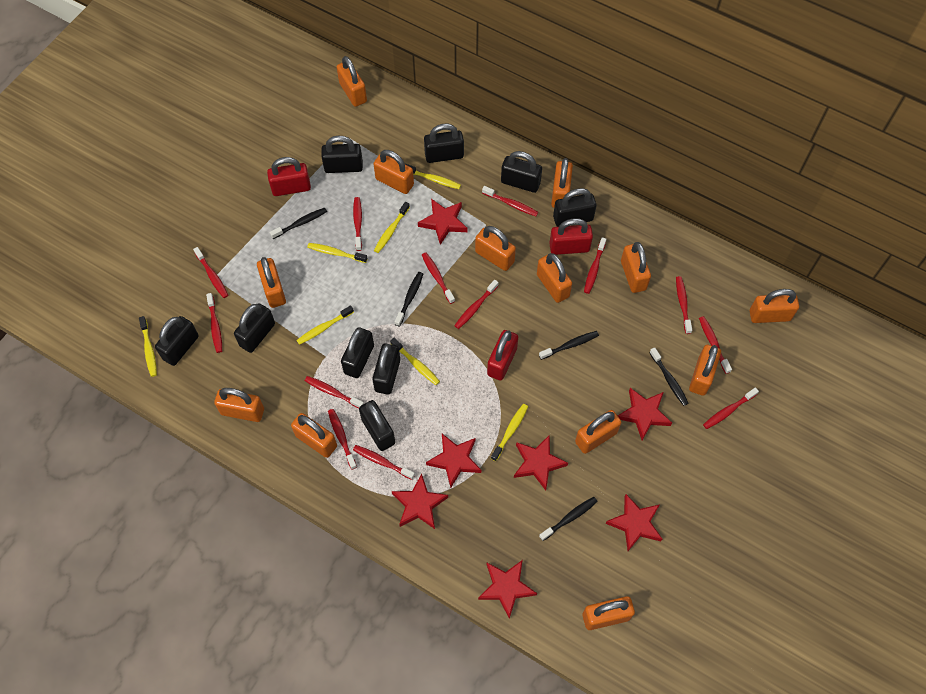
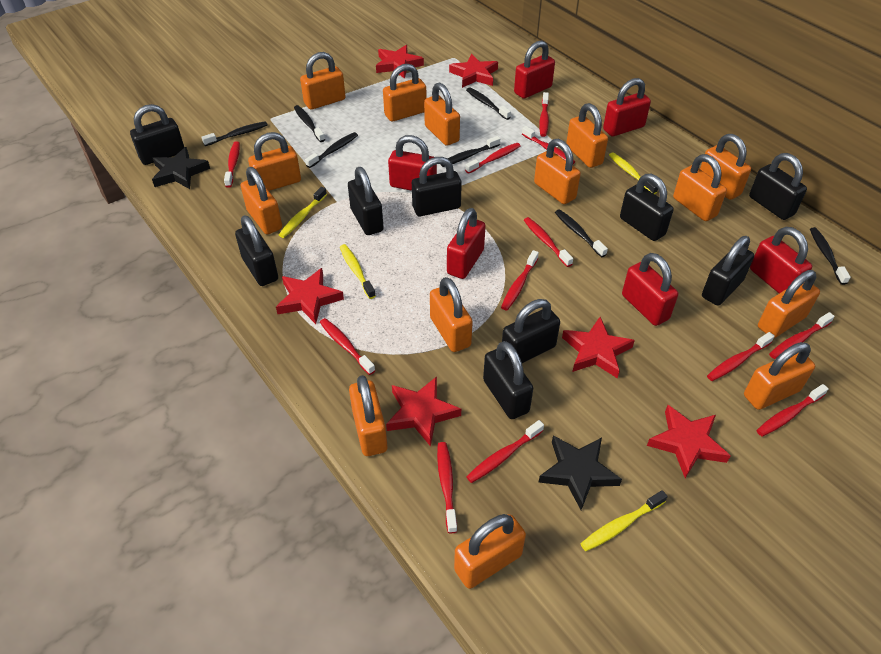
black star: none = 0 -> [152,147,210,189] [538,435,622,510] = 2
black toothbrush: [270,208,327,239] [395,272,423,327] [539,331,599,360] [539,497,598,541] [649,347,689,406] = 5 -> [201,121,268,146] [294,105,325,142] [305,132,358,168] [441,136,500,167] [466,87,511,120] [555,209,608,257] [810,227,851,285] = 7
orange padlock: [214,388,264,422] [257,257,286,308] [291,413,337,458] [337,56,367,107] [373,150,414,194] [475,226,516,271] [537,253,572,303] [551,158,573,208] [575,410,621,454] [582,596,635,630] [621,242,651,293] [689,345,721,396] [750,289,799,323] = 13 -> [241,167,282,234] [248,132,301,191] [300,52,346,110] [349,375,388,456] [383,64,427,122] [424,83,460,146] [430,277,473,352] [454,514,526,589] [534,139,581,204] [566,103,608,168] [673,154,727,221] [700,134,751,200] [744,342,815,410] [758,270,820,338] = 14
red padlock: [267,157,311,196] [487,330,518,381] [549,218,593,255] = 3 -> [388,135,437,191] [447,208,486,279] [514,40,555,99] [603,78,651,136] [622,253,678,326] [750,227,812,293] = 6
red star: [392,474,448,529] [418,199,468,245] [426,434,481,488] [478,560,537,619] [514,435,568,490] [606,494,662,551] [618,388,672,440] = 7 -> [276,268,344,324] [376,45,424,79] [386,376,461,447] [449,54,498,88] [562,317,635,378] [647,405,730,478] = 6
red toothbrush: [193,247,229,298] [206,293,222,353] [305,376,364,408] [328,409,357,470] [353,197,362,251] [353,445,415,480] [422,253,455,304] [454,280,499,329] [482,186,538,216] [584,237,606,294] [676,276,692,334] [699,316,732,374] [703,387,759,429] = 13 -> [224,141,240,188] [320,318,375,375] [437,442,457,533] [465,143,520,174] [466,420,544,483] [501,250,539,311] [522,126,575,164] [524,217,573,267] [539,92,549,137] [707,332,775,381] [756,384,829,437] [769,312,835,359] = 12
yellow toothbrush: [139,316,157,377] [296,305,354,345] [307,243,367,263] [374,202,410,253] [390,338,440,385] [405,164,461,189] [491,404,528,461] = 7 -> [279,187,327,238] [340,244,376,299] [580,490,668,551] [609,152,658,194] = 4

